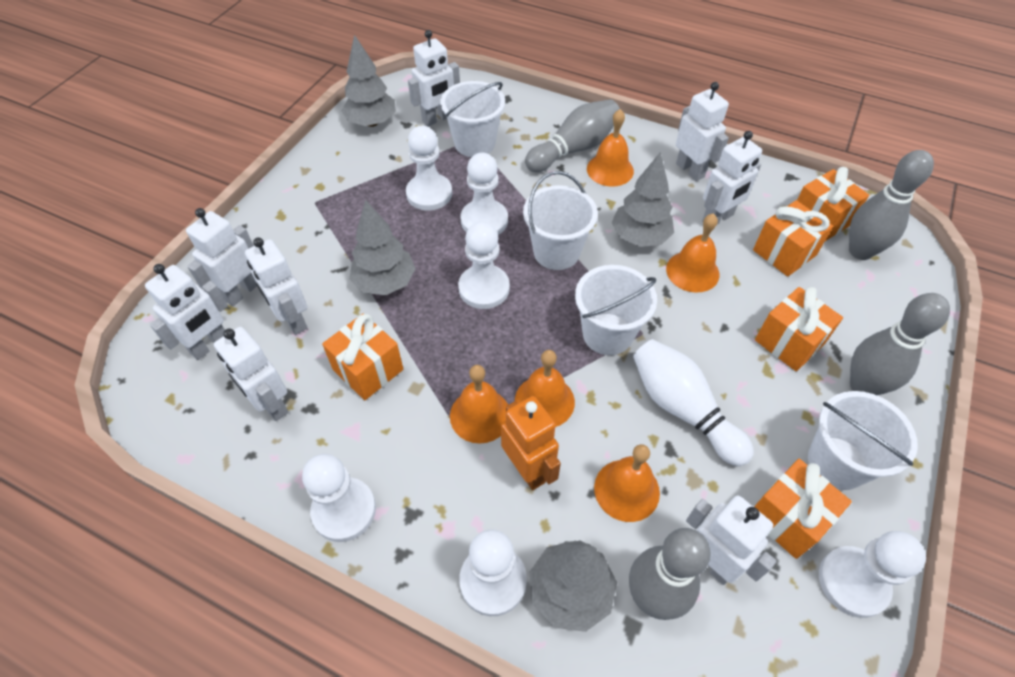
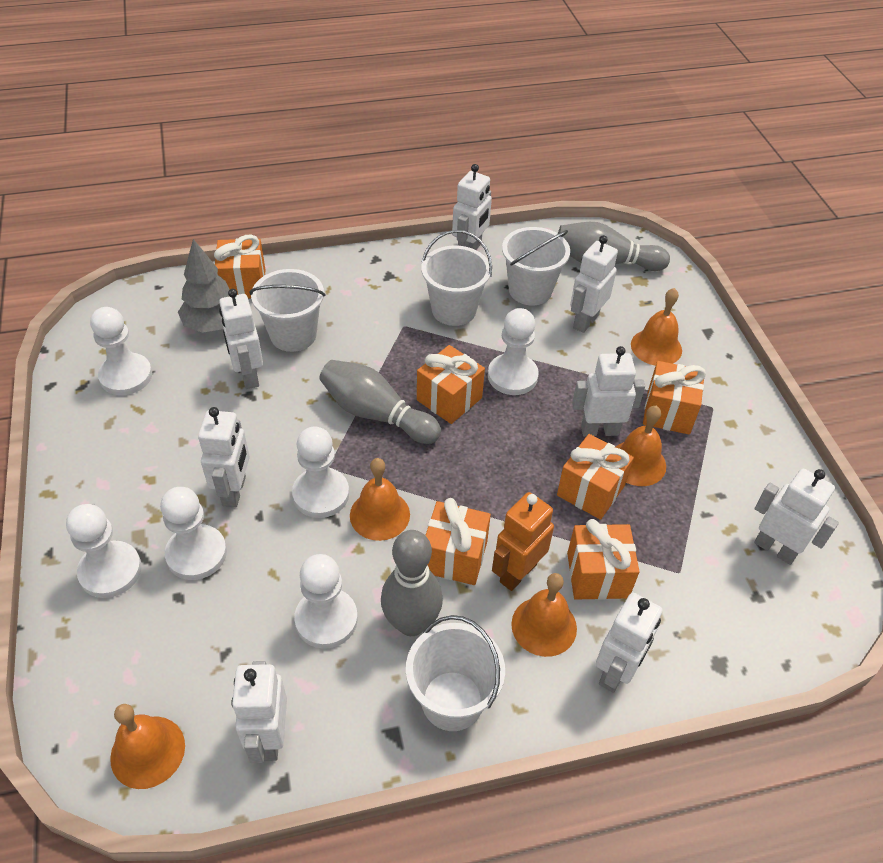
grey bowling pin: [525,99,620,172] [629,528,711,620] [849,150,934,260] [850,293,950,395] = 4 -> [319,360,441,444] [381,530,443,636] [558,222,670,271] = 3
grey tree: [342,35,396,127] [350,200,416,295] [530,540,617,632] [611,152,674,247] = 4 -> [178,239,230,333] = 1
orange gift: [322,313,403,400] [753,200,833,277] [754,459,852,559] [755,287,843,371] [797,167,869,241] = 5 -> [214,235,265,299] [417,345,485,424] [425,498,491,585] [557,434,634,520] [567,519,640,600] [643,361,706,434] = 6
white bowling pin: [633,339,754,466] = 1 -> none = 0

